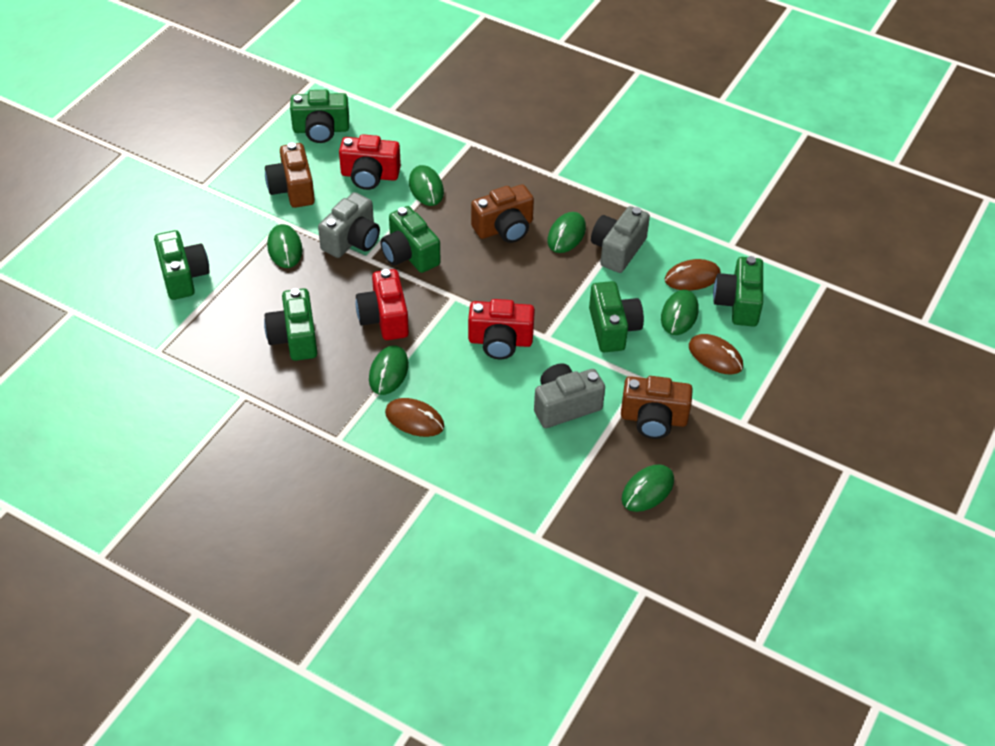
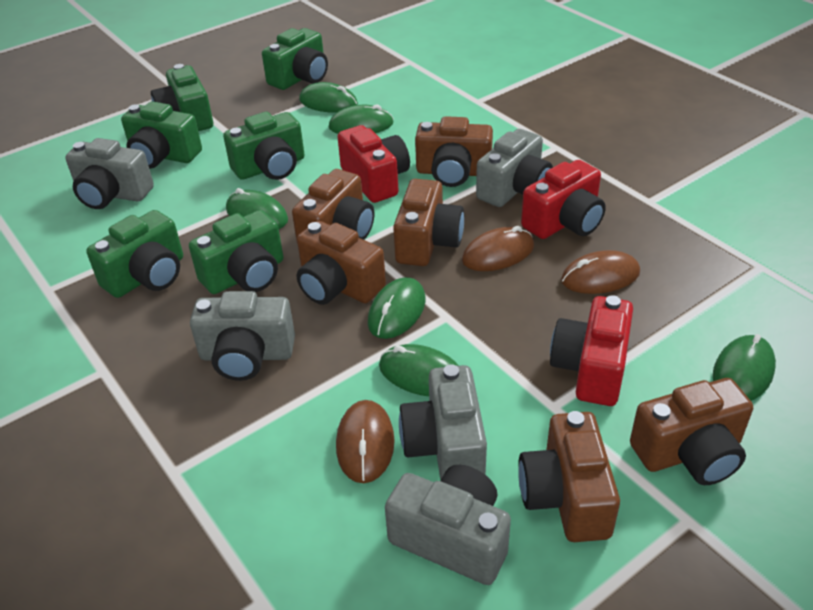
brown camera: [265,142,315,208] [471,184,534,243] [621,376,693,439] = 3 -> [292,169,374,241] [297,221,386,305] [393,179,464,266] [415,116,493,187] [518,411,620,542] [630,378,753,485] = 6
grey camera: [318,192,380,258] [534,363,605,428] [591,206,650,273] = 3 -> [65,138,154,209] [190,291,295,381] [385,465,511,585] [399,364,487,480] [476,129,553,207] = 5

